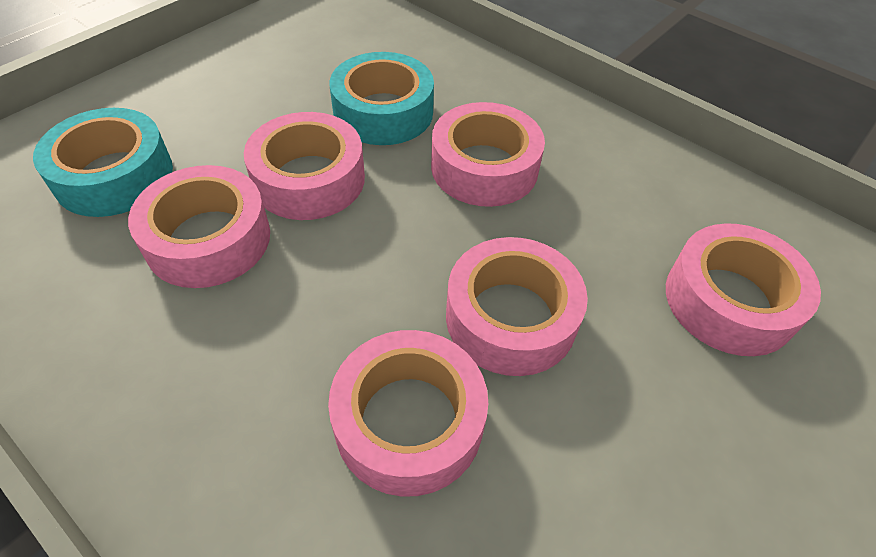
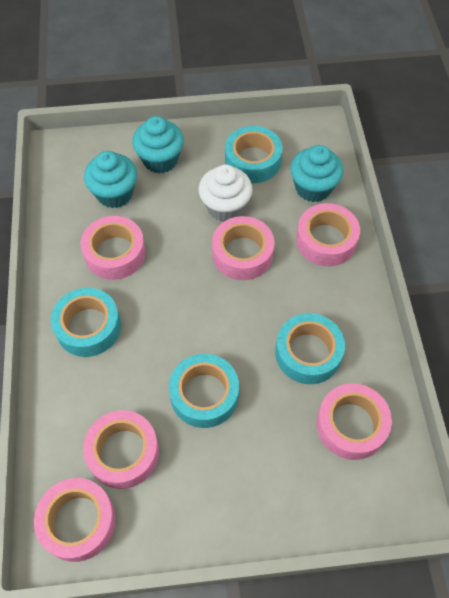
turquoise cupcake: none = 0 -> [84,151,137,208] [132,116,184,173] [290,145,343,202] = 3
turquoise tape: [33,108,173,217] [330,52,434,145] = 2 -> [51,288,121,357] [169,354,239,428] [225,126,282,183] [275,313,345,384] = 4
white cupcake: none = 0 -> [199,164,252,221] = 1

